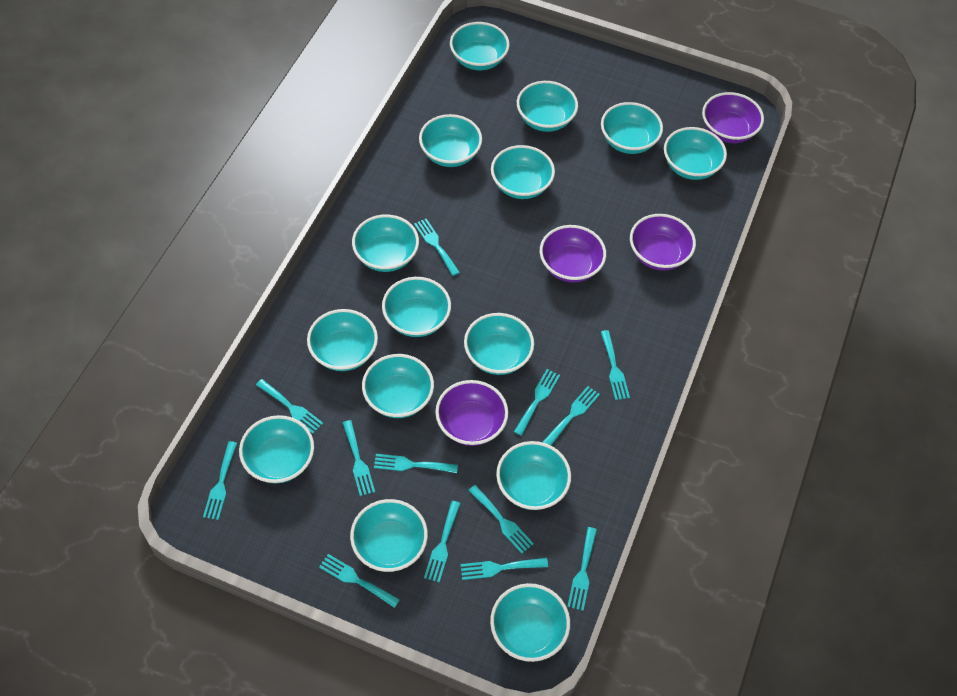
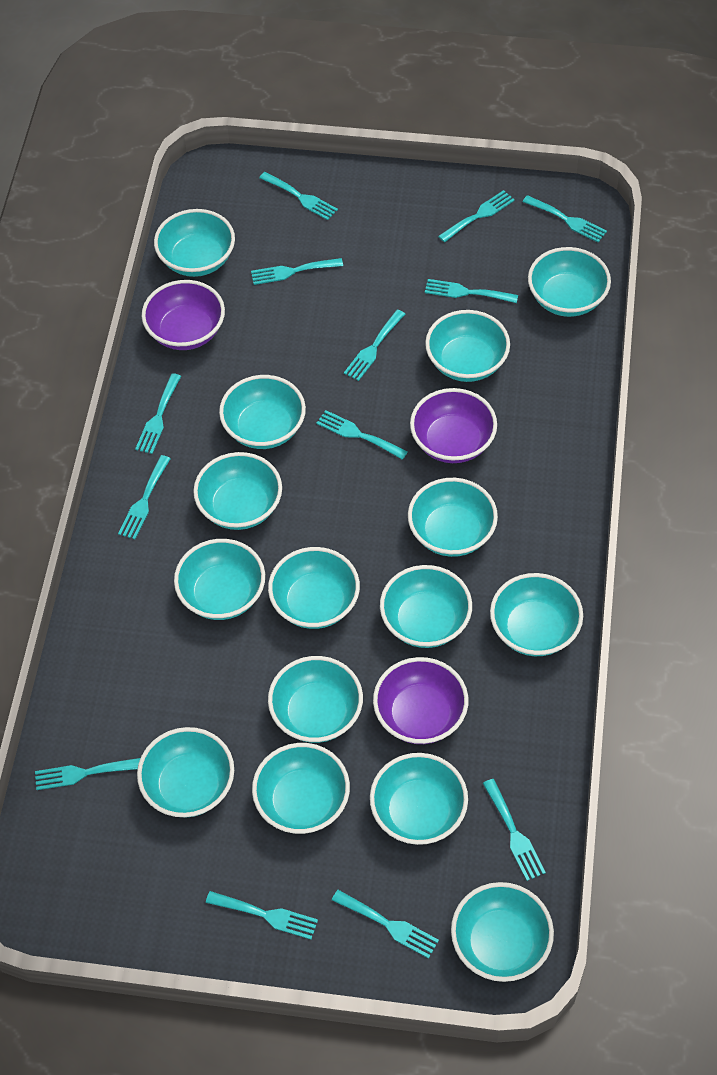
purple bowl: [435,380,508,446] [540,225,606,282] [630,214,696,271] [702,92,764,143] = 4 -> [142,280,225,350] [373,657,468,744] [410,388,497,463] = 3

